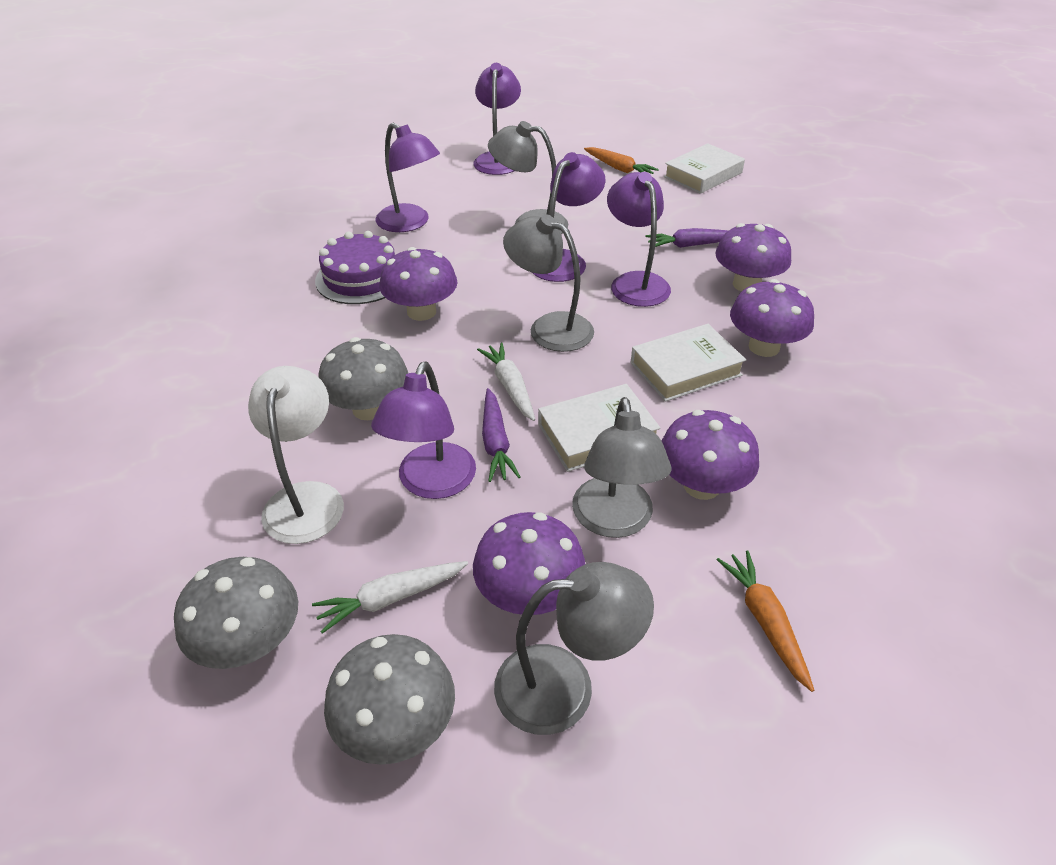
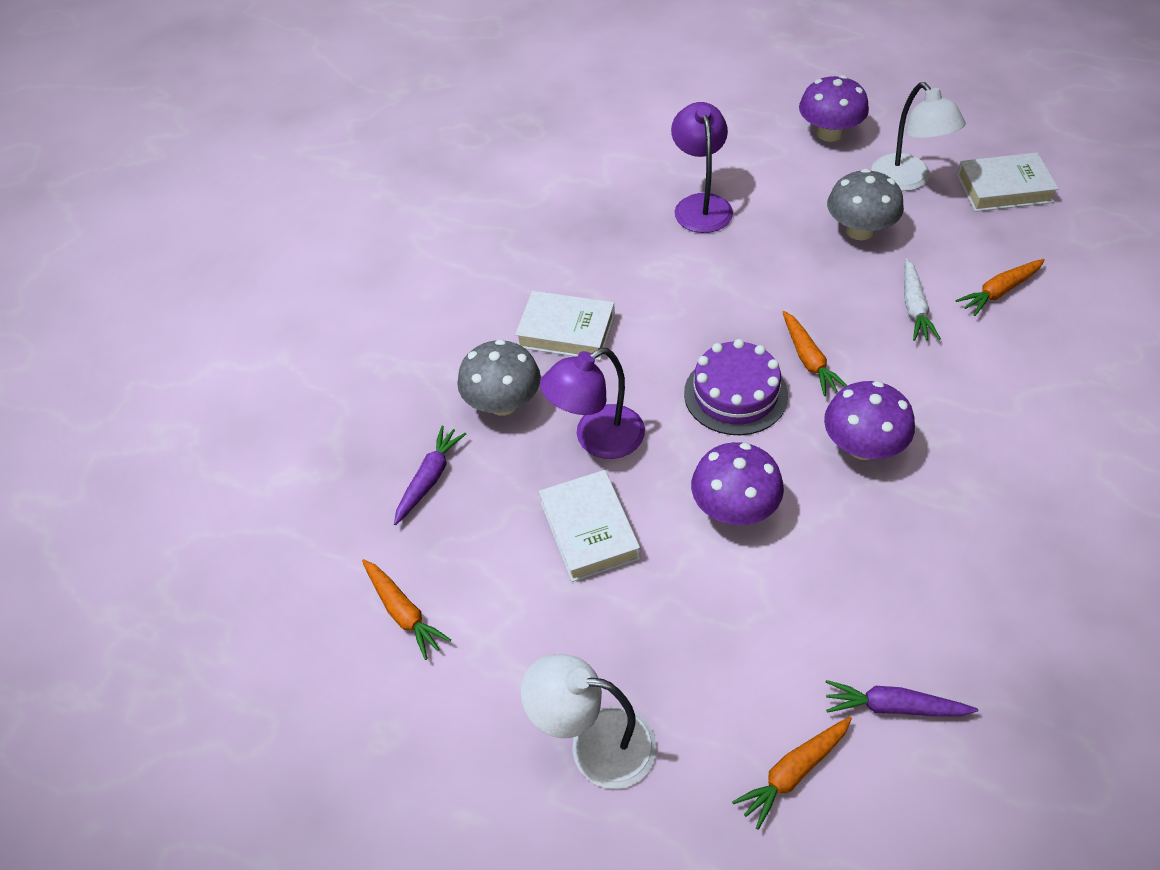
grey lamp: [488,121,568,234] [494,562,654,735] [503,214,594,352] [572,397,672,538] = 4 -> none = 0
grey mushroom: [174,557,298,669] [319,337,408,420] [324,634,455,765] = 3 -> [457,339,541,416] [827,169,904,240] = 2
orange carrot: [584,147,659,174] [717,550,814,692] = 2 -> [362,559,451,660] [732,717,852,830] [783,311,847,396] [955,259,1045,316] = 4
purple lamp: [371,361,476,499] [375,123,440,232] [473,63,521,175] [533,152,606,282] [607,172,671,307] = 5 -> [540,348,645,459] [671,102,733,233] = 2
purple mushroom: [379,247,458,321] [473,512,585,615] [662,410,759,500] [715,223,791,292] [730,279,814,357] = 5 -> [691,442,784,525] [799,75,869,142] [824,381,915,460] = 3
white carrot: [312,561,468,634] [477,342,535,421] = 2 -> [904,258,941,341] = 1
white lamp: [248,366,344,544] = 1 -> [521,654,657,789] [871,82,966,191] = 2

